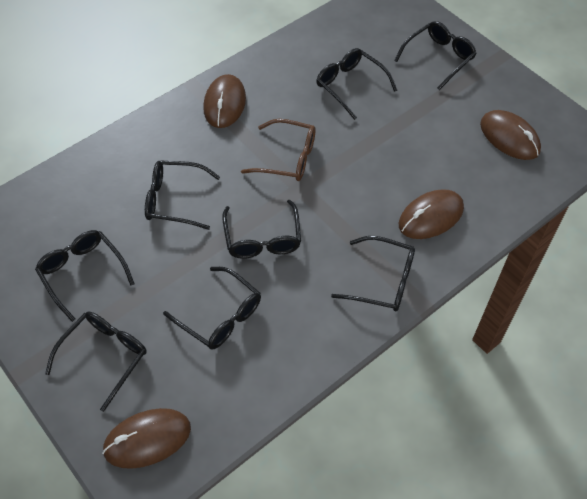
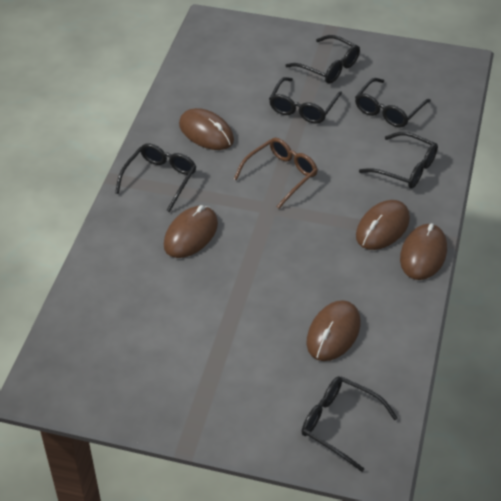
black glasses: [35,230,135,322] [45,312,147,412] [145,160,220,230] [163,267,261,349] [222,200,301,259] [316,48,398,120] [331,236,415,311] [394,21,477,90] = 8 -> [115,143,197,212] [269,77,342,124] [285,35,360,84] [301,376,398,472] [355,78,431,128] [359,132,438,189] = 6
brown mouse: [102,408,191,469] [203,74,246,128] [399,189,464,239] [480,110,541,160] = 4 -> [164,205,218,258] [179,108,234,150] [307,300,361,361] [356,200,410,250] [400,223,447,280] = 5

